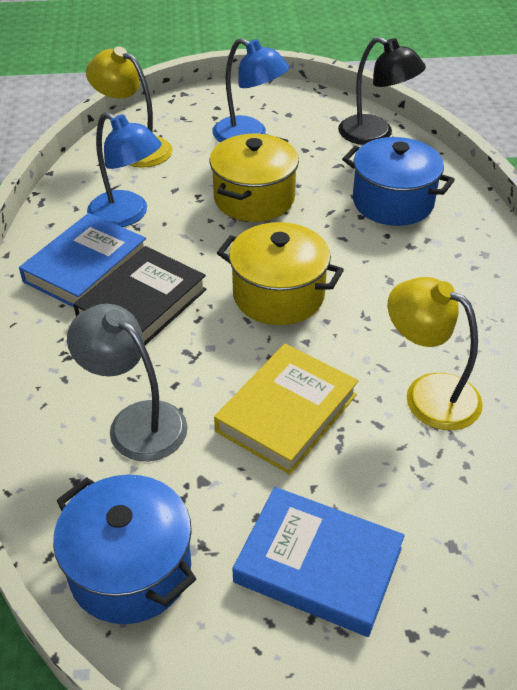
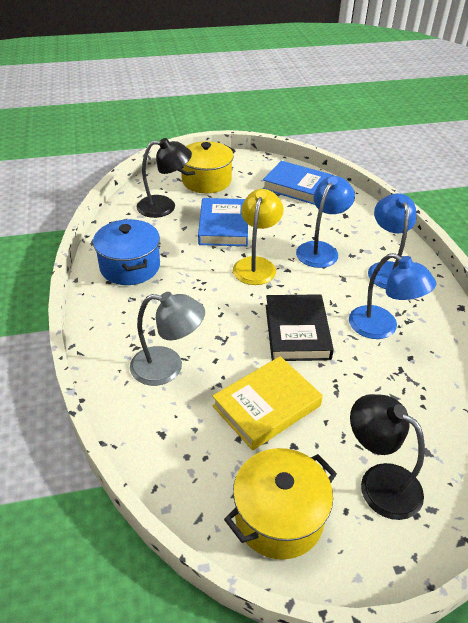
black lamp: [338,37,426,145] = 1 -> [137,138,192,218] [350,394,425,520] = 2
blue lamp: [87,112,162,227] [212,38,290,142] = 2 -> [296,176,355,268] [349,253,436,339] [368,193,417,289] = 3
blue pot: [53,475,196,624] [342,137,455,226] = 2 -> [93,219,160,285] = 1
yellow lamp: [86,46,172,168] [387,277,483,430] = 2 -> [233,189,284,285] = 1

